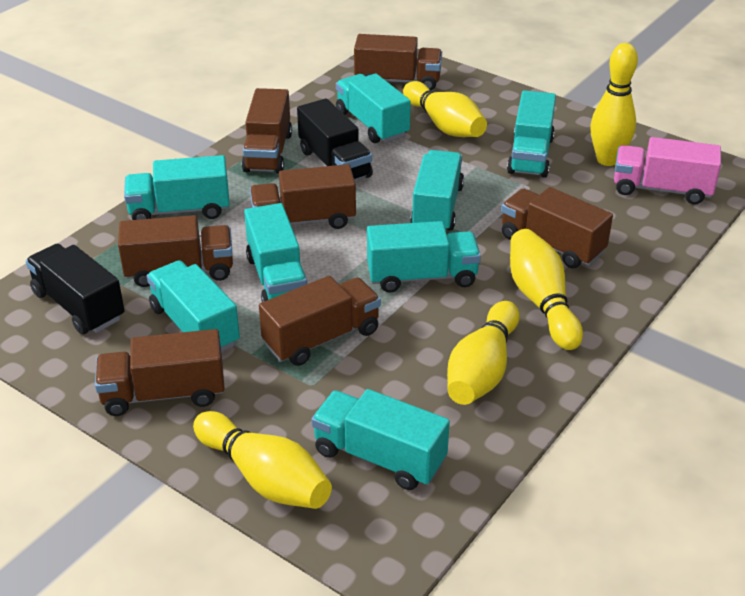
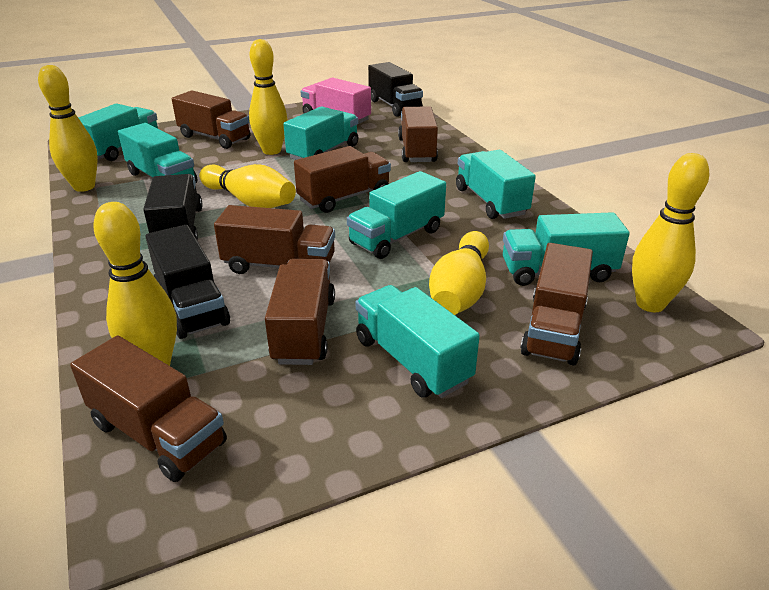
black truck: [26,244,125,334] [297,98,373,180] = 2 -> [143,174,203,241] [146,225,230,339] [368,62,423,117] = 3
turquoise truck: [124,155,230,220] [147,260,240,352] [244,203,307,302] [311,389,450,490] [336,73,411,143] [367,221,481,293] [410,150,464,231] [507,90,556,178] = 8 -> [78,104,158,161] [118,123,198,183] [283,106,358,160] [347,171,446,259] [355,285,480,398] [456,150,536,219] [503,212,630,286] = 7
yellow bowling pin: [193,411,332,509] [403,81,487,137] [447,301,520,405] [510,229,583,350] [590,43,638,166] = 5 -> [38,65,98,192] [93,202,177,366] [199,164,296,208] [249,39,288,155] [429,231,489,315] [632,153,709,312] = 6

